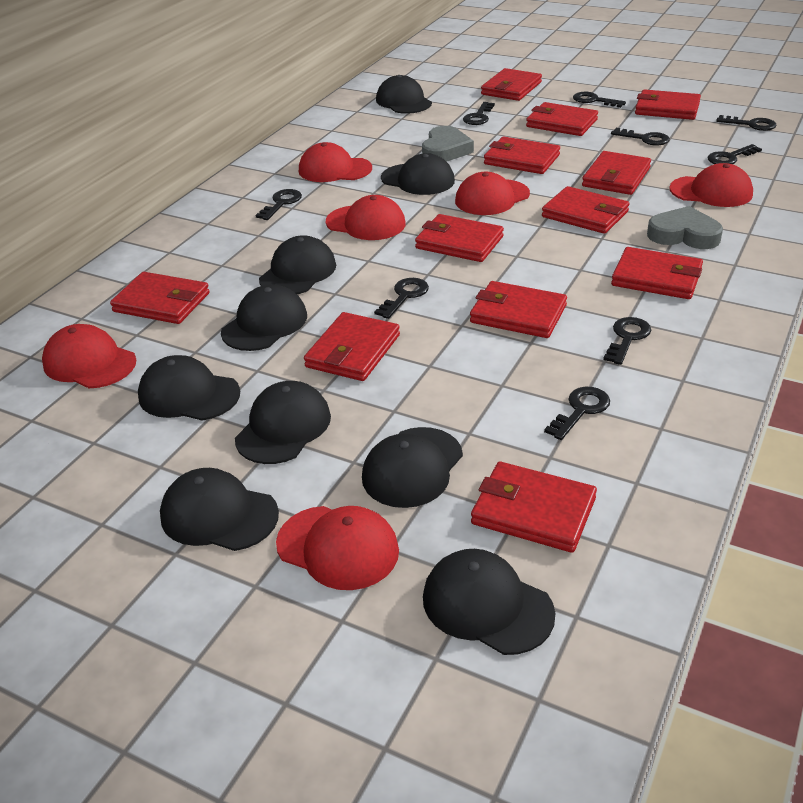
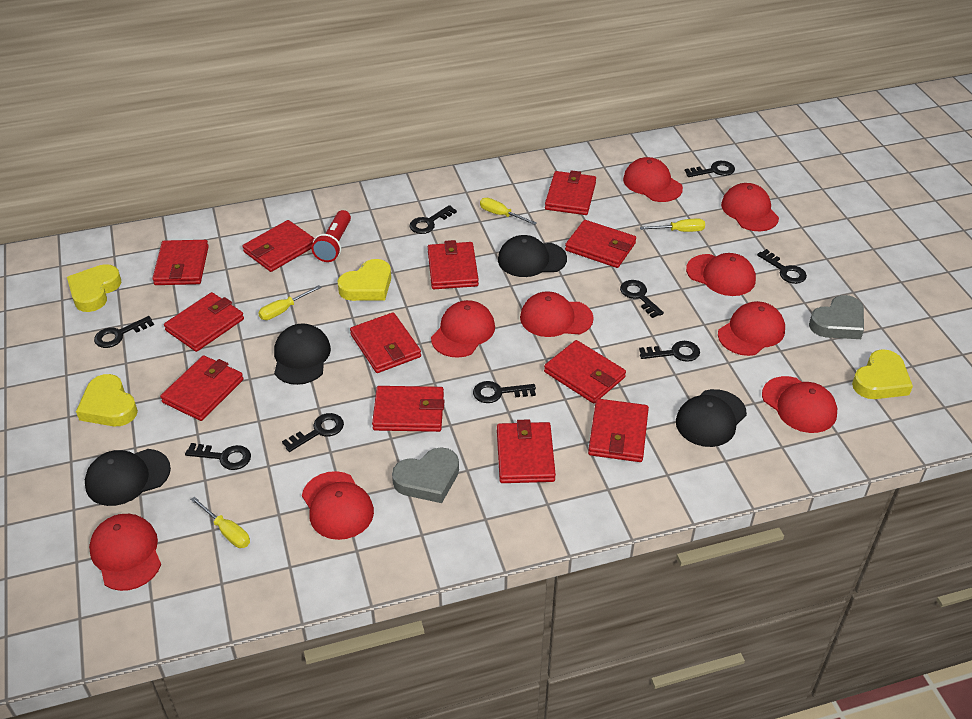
black cap: [138,355,240,421] [160,468,279,551] [221,284,307,351] [235,381,331,464] [259,235,336,294] [362,427,463,508] [376,75,432,114] [381,153,455,195] [423,549,555,655] = 9 -> [85,449,171,506] [274,323,331,385] [498,235,567,277] [676,389,747,447] = 4
red cap: [42,324,136,388] [276,506,399,590] [299,142,372,182] [326,195,406,240] [455,172,530,215] [669,163,753,207] = 6 -> [89,514,161,591] [302,471,374,540] [431,300,495,358] [520,291,594,337] [623,157,683,202] [686,253,756,296] [718,301,785,356] [721,183,779,231] [762,376,837,433] = 9
red flashlight: none = 0 -> [311,210,351,262] = 1
yellow heart: none = 0 -> [67,264,122,312] [76,374,138,426] [338,259,391,301] [852,349,913,399] = 4
yellow screwdriver: none = 0 -> [190,496,250,548] [258,285,322,320] [480,198,537,225] [640,219,705,232] = 4

